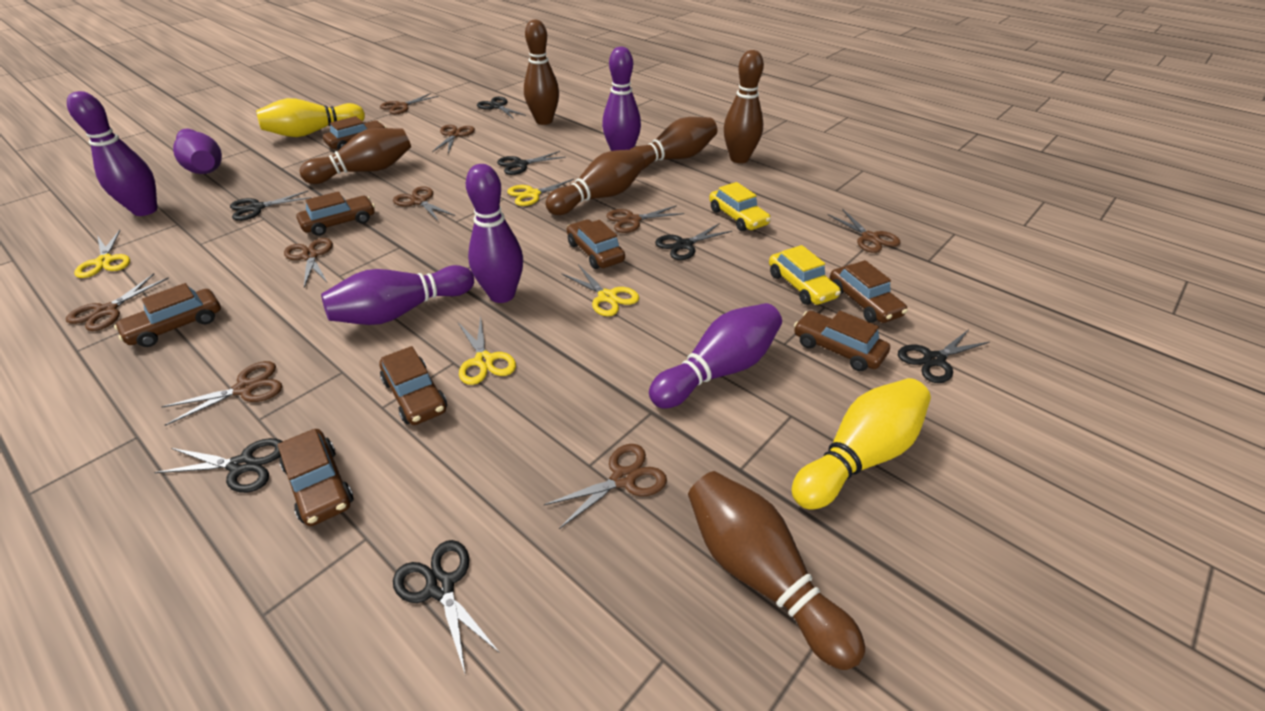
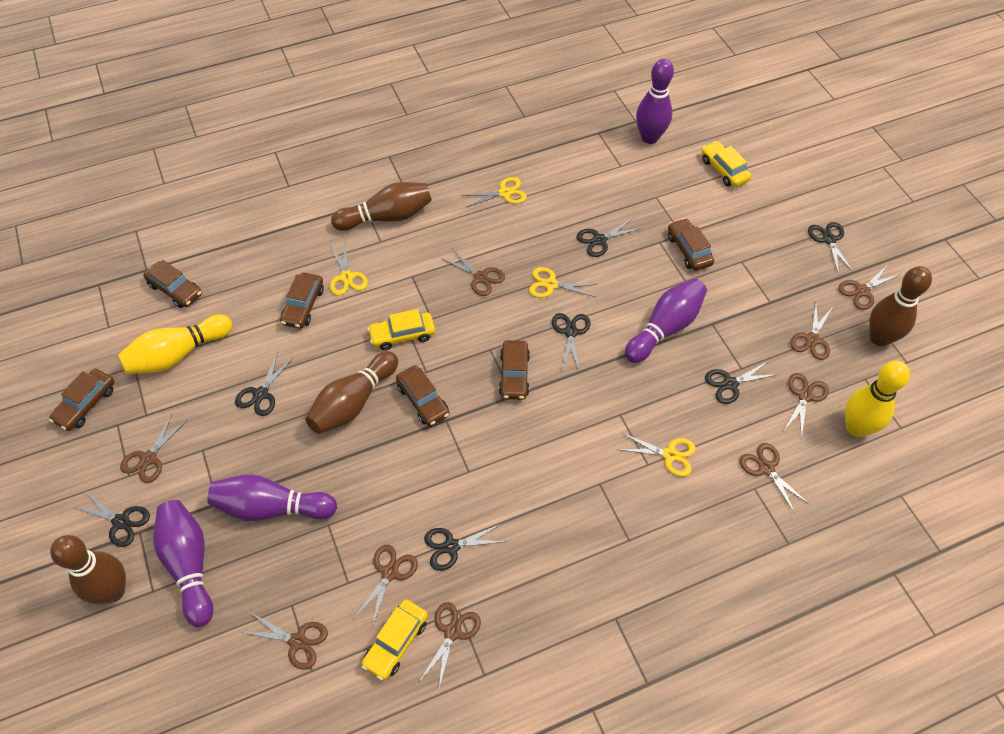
brown bowling pin: [299,128,411,184] [524,20,559,125] [545,149,645,215] [630,117,717,170] [688,471,865,670] [724,50,764,163] = 6 -> [50,535,126,604] [305,351,398,434] [331,182,432,231] [869,266,932,346] = 4
brown car: [114,283,221,347] [278,429,353,526] [296,191,375,236] [323,116,387,150] [379,346,447,425] [567,219,625,269] [794,311,890,371] [830,260,908,323] = 8 -> [49,369,115,431] [143,260,202,308] [280,273,324,329] [396,365,450,426] [499,340,530,400] [668,218,714,271] = 6
purple bowling pin: [67,91,158,216] [173,129,222,174] [321,265,474,325] [466,164,523,303] [602,47,641,151] [649,303,782,408] = 6 -> [153,500,213,627] [208,474,337,521] [625,278,707,363] [636,59,674,144] = 4
yellow car: [709,182,771,231] [769,245,841,305] = 2 -> [362,600,428,680] [368,309,435,350] [701,141,751,187] = 3

